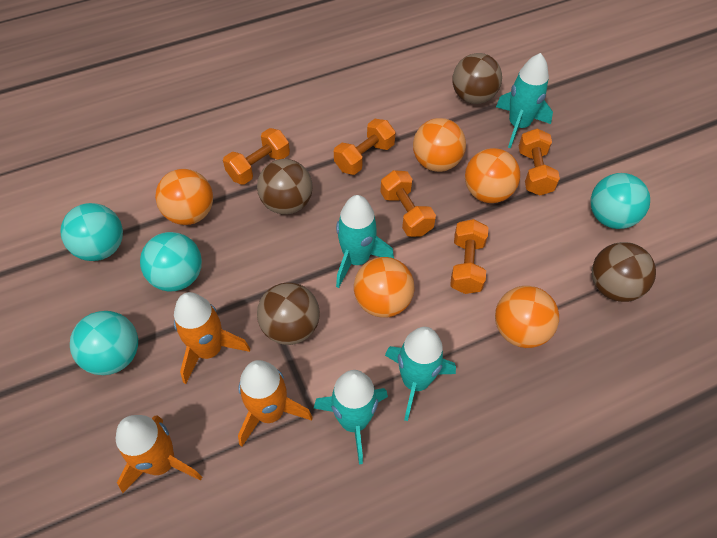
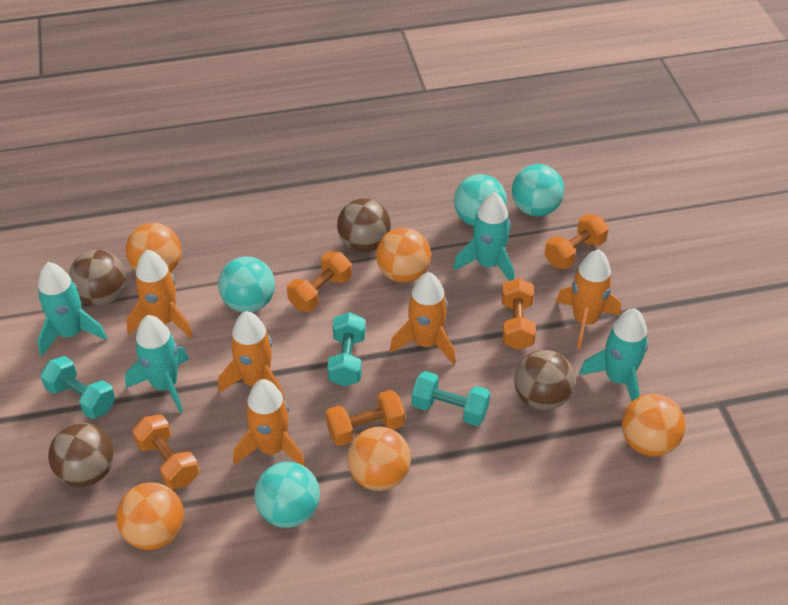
orange rocket: [116,415,202,493] [174,292,250,384] [238,360,313,447] = 3 -> [126,250,193,338] [218,311,284,399] [233,379,306,467] [390,272,456,365] [556,249,621,349] = 5
turquoise dumbbell: none = 0 -> [40,356,116,419] [327,312,365,387] [412,371,490,426] = 3

